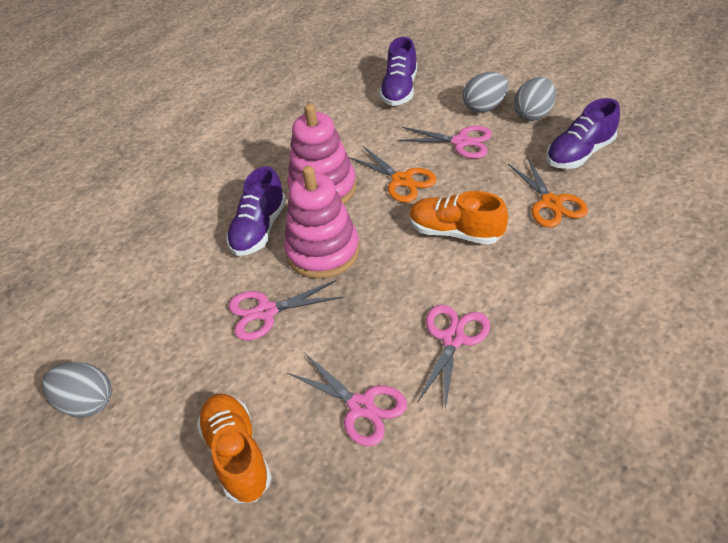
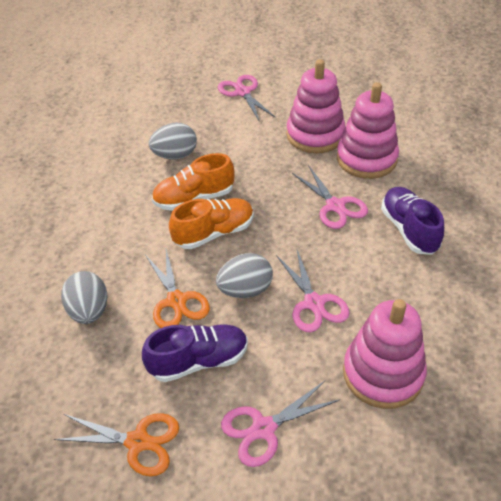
pink stacking toy: [284,166,360,279] [287,103,356,204] = 2 -> [286,59,346,153] [337,82,399,179] [343,299,427,409] = 3
purple shoe: [226,166,286,256] [379,37,417,106] [546,98,620,169] = 3 -> [142,324,248,382] [381,187,444,255] = 2

